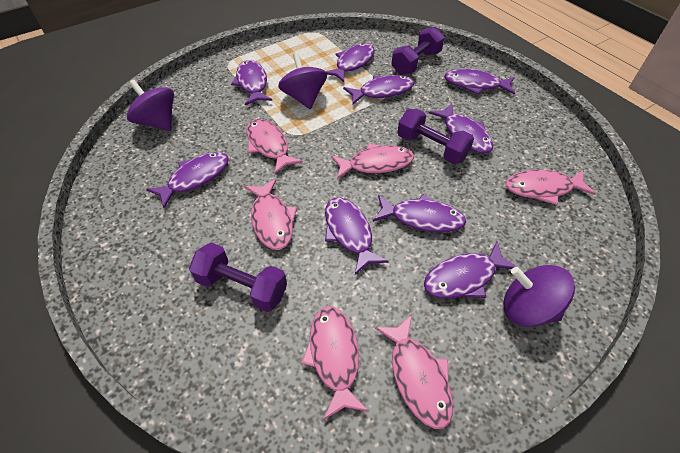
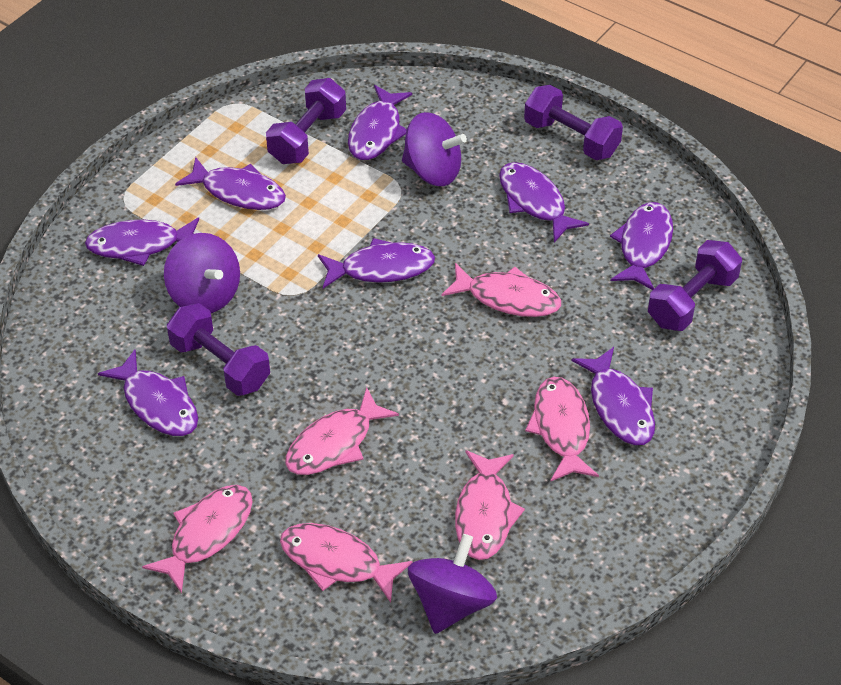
purple dumbbell: [189,242,287,312] [391,26,445,75] [397,108,474,164] = 3 -> [167,303,270,396] [266,78,346,164] [524,85,623,160] [648,240,742,331] = 4
purple fish: [146,152,229,208] [231,60,272,105] [325,43,374,82] [325,197,389,275] [343,75,414,104] [373,194,466,233] [424,242,520,299] [429,103,493,154] [444,69,515,95] = 9 -> [85,217,199,266] [98,350,198,436] [175,157,286,210] [318,238,435,289] [348,85,412,160] [499,162,589,242] [571,347,655,445] [610,202,673,290] = 8

